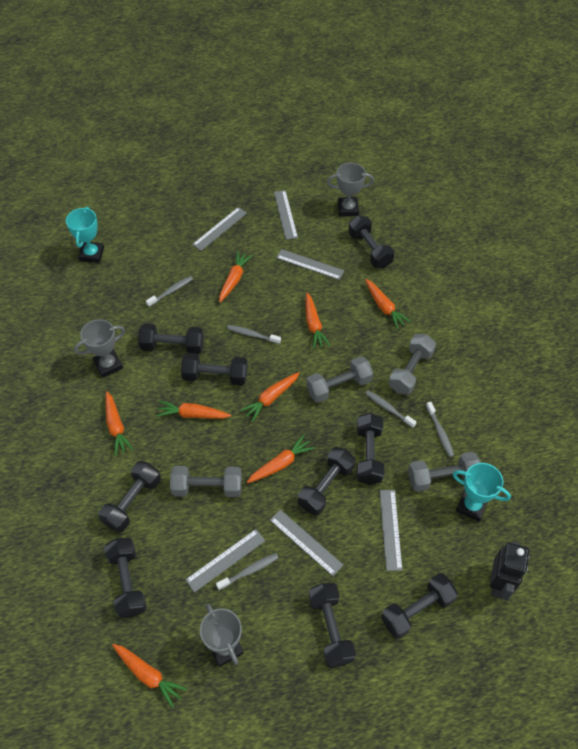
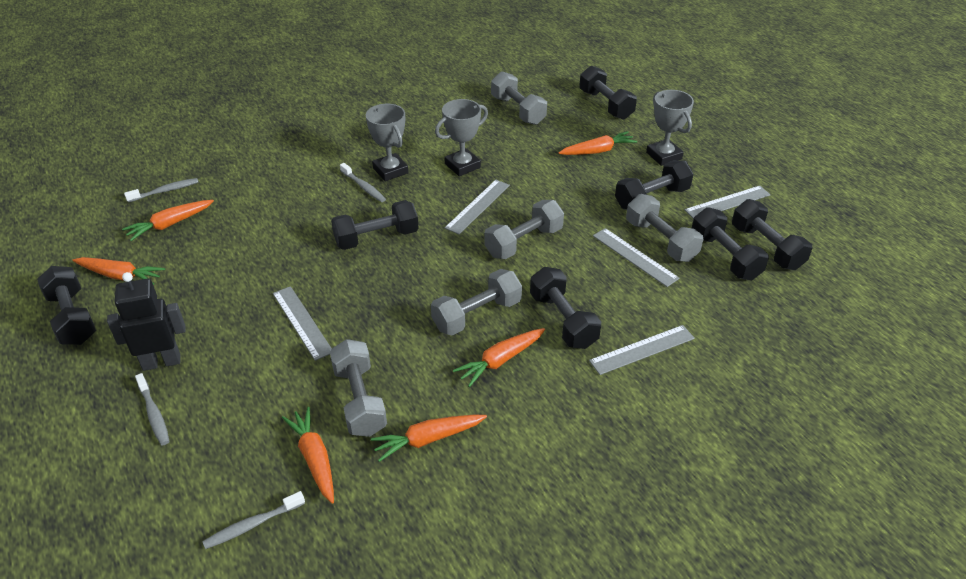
black dumbbell: [99,461,161,533] [104,538,147,618] [138,323,204,354] [181,353,248,385] [298,447,355,516] [309,583,356,668] [348,216,394,268] [357,413,384,485] [381,573,458,639] = 9 -> [37,266,96,345] [331,200,419,250] [530,267,601,349] [579,66,637,120] [615,160,693,210] [692,207,769,280] [732,199,812,270] = 7
grey dumbbell: [170,466,242,497] [306,356,373,403] [389,334,436,395] [408,452,481,492] = 4 -> [330,339,387,437] [431,269,522,335] [484,200,564,259] [491,71,547,125] [626,194,703,262] = 5
grey ruler: [185,529,265,592] [192,207,247,251] [270,510,343,576] [274,190,298,240] [276,249,344,280] [380,490,402,571] = 6 -> [273,286,332,361] [445,180,510,234] [589,325,695,375] [593,228,680,287] [685,186,771,219] = 5
grey toothbrush: [146,276,193,307] [216,553,278,590] [227,325,281,344] [365,390,416,428] [426,402,454,457] = 5 -> [124,178,198,202] [135,373,170,446] [202,491,305,549] [340,163,386,202] = 4
orange carrot: [105,391,134,456] [112,644,187,708] [156,401,231,419] [219,251,253,302] [240,372,300,422] [247,435,315,483] [306,293,330,349] [365,279,411,329] = 8 -> [72,257,165,285] [122,200,214,241] [282,407,334,504] [371,415,487,462] [453,328,545,387] [559,131,637,155] = 6
turquoise trophy: [66,207,104,263] [453,463,511,521] = 2 -> none = 0

